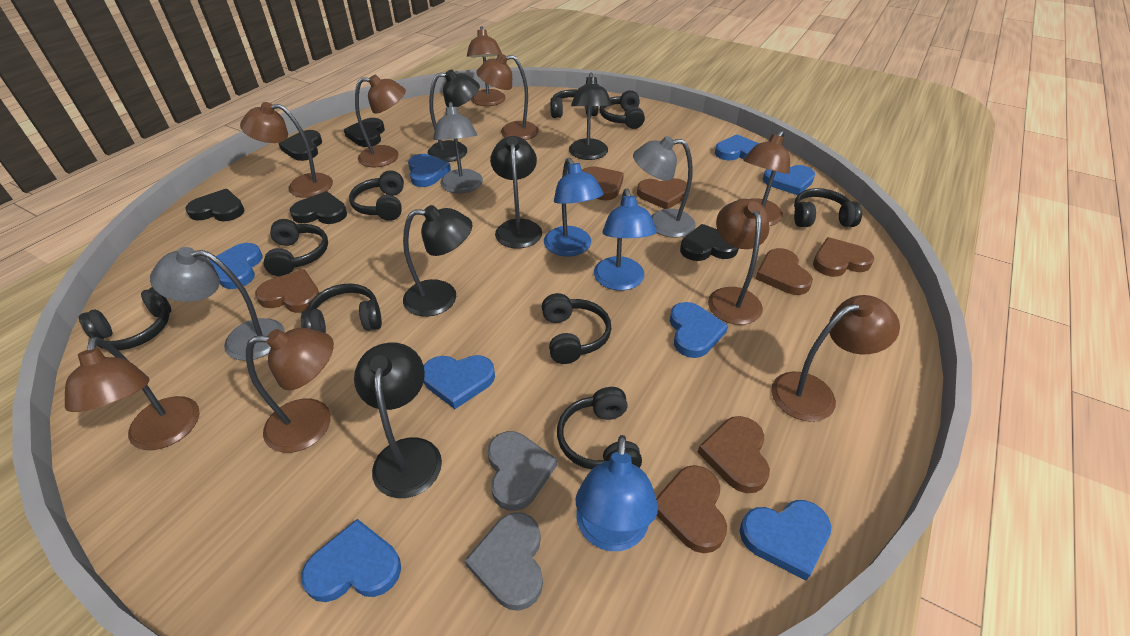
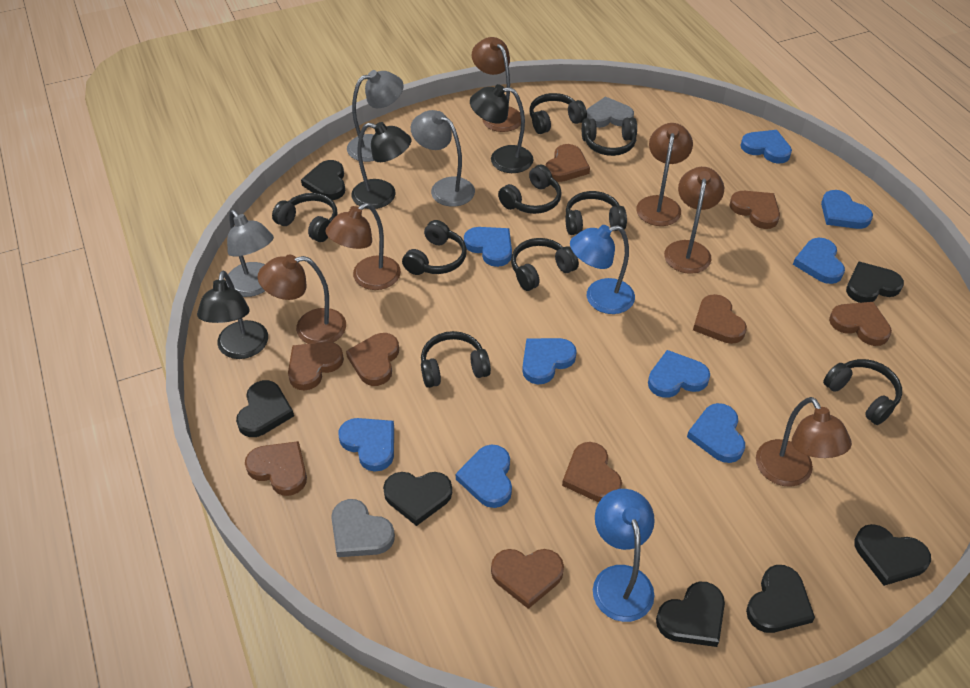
black heart: [186,189,245,221] [278,130,322,161] [289,191,347,224] [344,118,385,147] [680,224,739,261] = 5 -> [236,380,294,437] [301,160,345,200] [383,472,452,526] [656,582,725,647] [746,565,815,633] [846,262,904,303] [854,524,931,586] = 7
black lamp: [354,342,442,498] [403,205,472,317] [428,69,480,162] [490,136,542,249] [569,73,612,160] = 5 -> [197,271,268,359] [351,122,412,209] [470,84,533,173] = 3
blue heart: [209,243,263,289] [301,519,401,602] [408,154,451,187] [423,355,495,409] [670,302,728,358] [715,135,759,161] [740,500,831,581] [763,165,815,195] = 8 -> [338,418,394,472] [456,444,512,508] [464,227,512,267] [522,338,577,384] [648,350,710,398] [687,403,745,463] [740,130,792,163] [793,238,845,284] [821,190,873,229] = 9
blue lamp: [544,158,603,256] [576,435,658,551] [594,189,657,291] = 3 -> [570,225,635,314] [593,489,655,622] = 2
brown heart: [255,269,319,313] [582,166,624,201] [637,178,689,209] [656,465,727,553] [697,416,770,493] [755,248,813,295] [813,237,874,277] = 7 -> [245,441,307,496] [288,342,344,391] [346,333,399,386] [491,549,564,609] [545,144,590,182] [562,442,622,502] [693,294,747,344] [729,191,780,229] [829,302,892,346] = 9
brown lamp: [65,337,199,450] [240,102,333,198] [246,328,334,453] [355,75,406,167] [467,26,506,106] [476,54,539,140] [708,199,769,325] [743,130,790,226] [771,295,900,422] = 9 -> [258,254,346,344] [326,203,401,290] [472,37,521,132] [636,123,693,226] [664,167,724,274] [756,397,852,487] = 6

